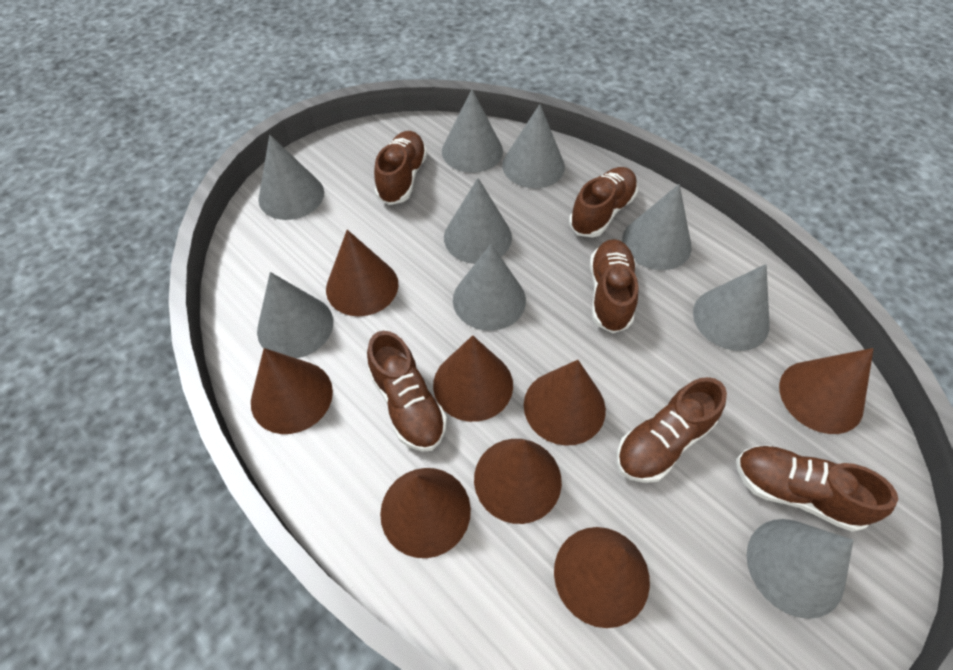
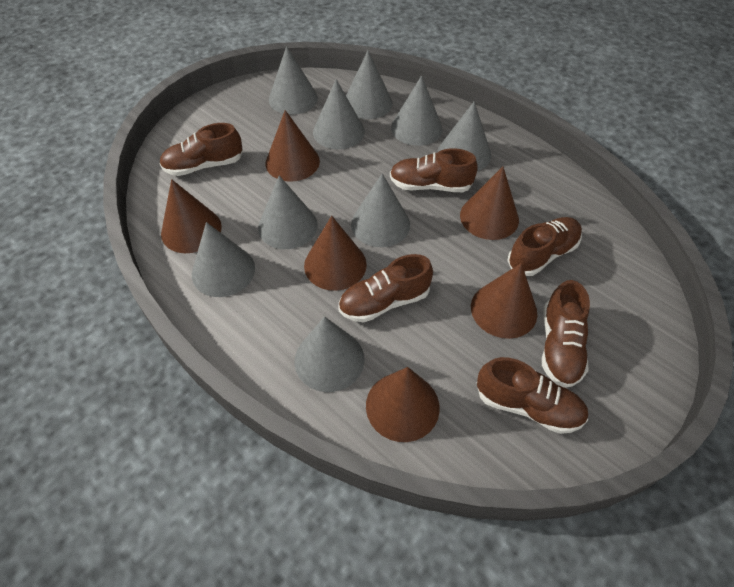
brown cone: [251,348,333,434] [326,230,398,316] [380,468,471,558] [433,335,513,422] [474,439,562,524] [524,360,606,446] [554,527,650,628] [779,348,874,434] = 8 -> [161,179,222,253] [266,110,320,182] [304,216,367,291] [366,367,440,442] [460,166,519,240] [471,263,538,339] = 6

